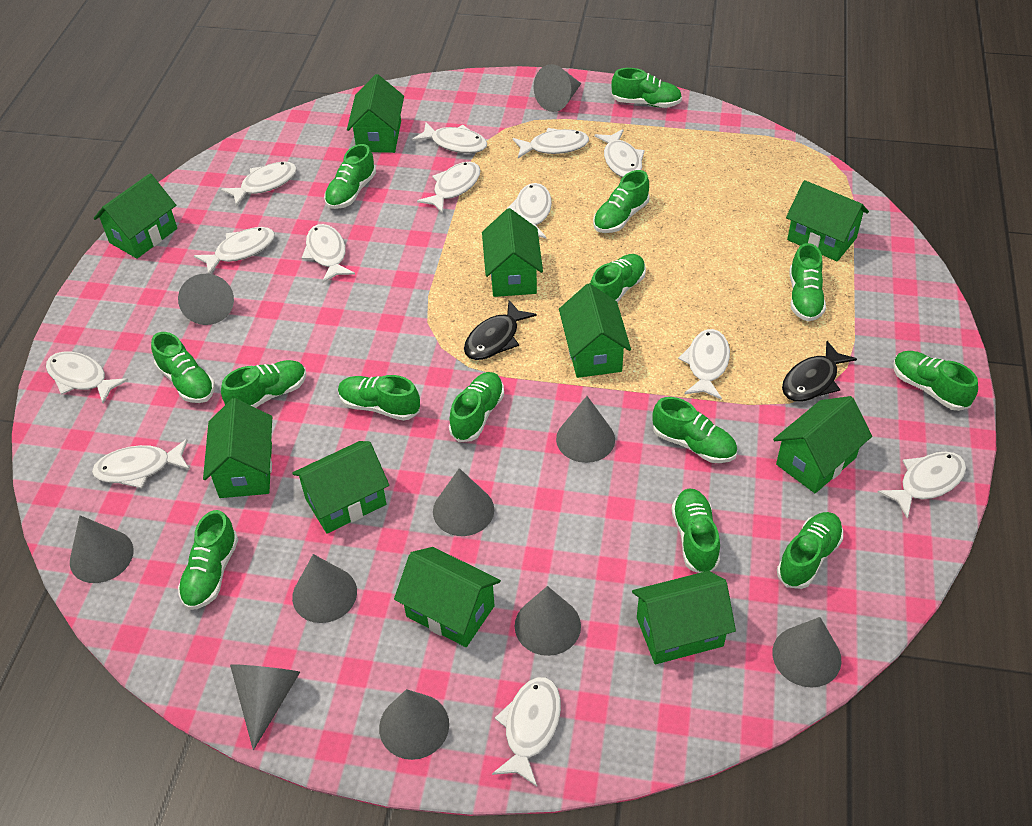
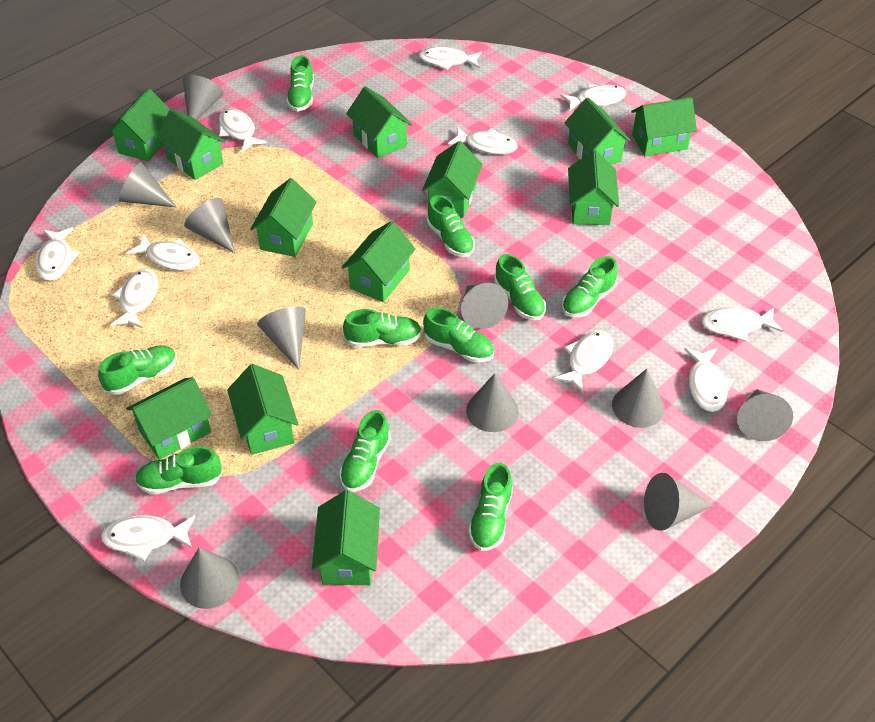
black fish: [464,300,537,360] [782,341,857,402] = 2 -> none = 0
green house: [93,174,177,259] [203,398,272,498] [292,441,389,534] [347,74,404,153] [394,547,501,647] [482,208,543,297] [559,283,631,378] [632,571,736,664] [773,396,872,493] [786,180,869,261] = 10 -> [106,88,170,162] [126,377,212,460] [156,109,225,180] [227,364,298,455] [250,178,317,257] [312,490,380,585] [342,221,416,302] [346,86,412,158] [422,141,483,217] [565,97,631,165] [568,150,619,225] [631,97,697,156] = 12
green shoe: [151,332,215,403] [178,510,238,610] [221,360,306,408] [324,144,376,209] [338,375,420,421] [449,372,504,442] [590,254,646,303] [593,170,650,233] [611,68,682,108] [652,397,737,463] [671,488,720,573] [777,512,843,589] [790,243,826,321] [893,351,978,411] = 14 -> [98,345,177,395] [135,446,223,494] [286,55,314,111] [339,410,391,492] [343,309,422,347] [423,308,494,362] [427,195,475,257] [468,463,513,551] [494,254,546,320] [562,256,618,317] = 10
white fish: [46,352,128,404] [92,439,190,488] [194,227,275,274] [221,162,297,207] [302,224,355,283] [412,122,487,153] [417,162,480,213] [492,677,561,787] [508,183,552,239] [513,128,589,158] [594,129,645,177] [678,329,730,400] [877,452,966,519] = 13 -> [36,227,80,281] [101,515,195,561] [111,269,158,328] [127,234,200,271] [219,108,267,152] [418,47,482,70] [448,127,518,154] [554,330,614,392] [560,84,626,112] [684,348,734,412] [701,307,783,342] = 11

